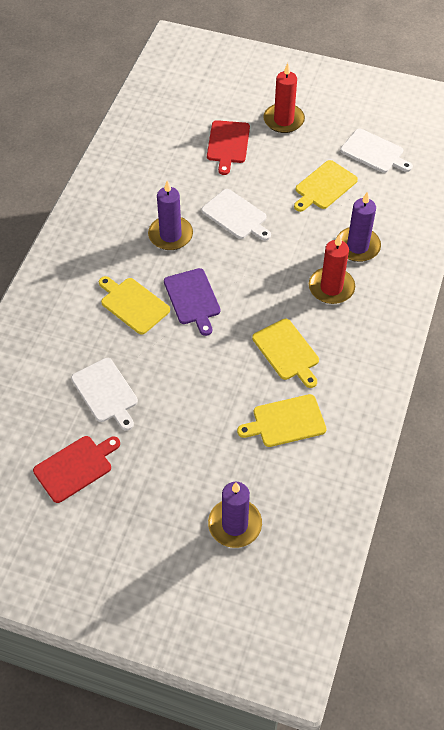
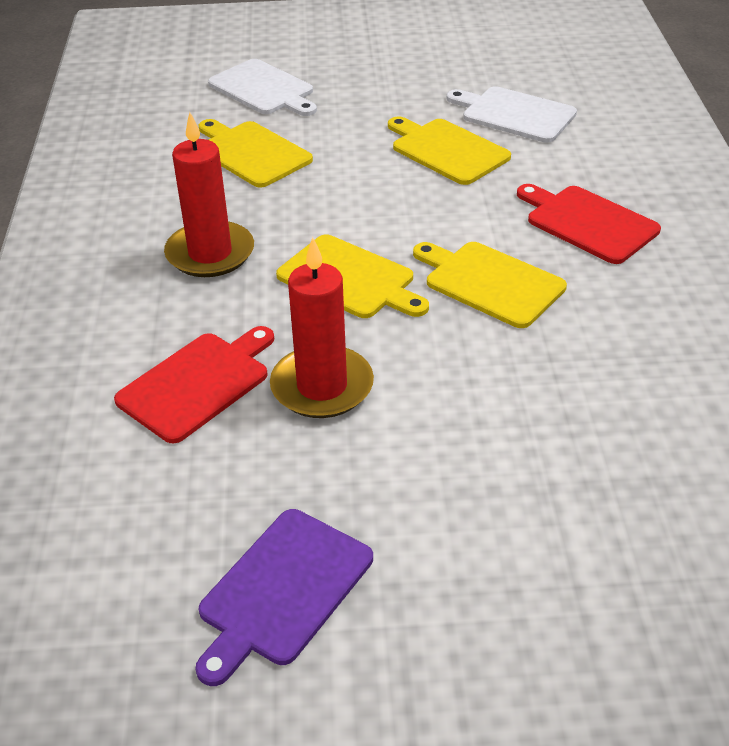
purple candle: [148,180,193,250] [208,482,262,548] [337,192,381,262] = 3 -> none = 0
white cutting board: [71,358,138,431] [201,189,271,241] [340,129,413,173] = 3 -> [208,59,317,116] [446,86,577,143] = 2

